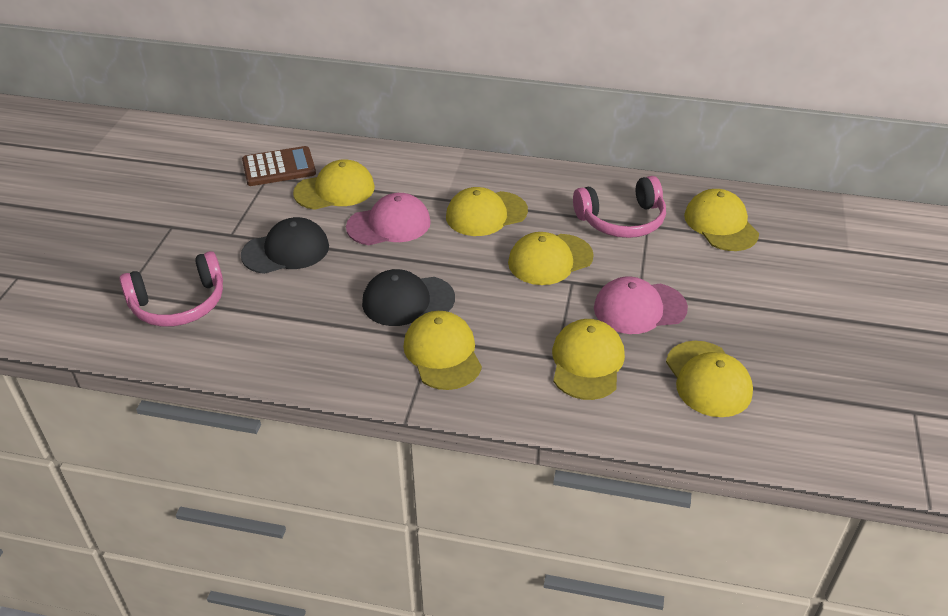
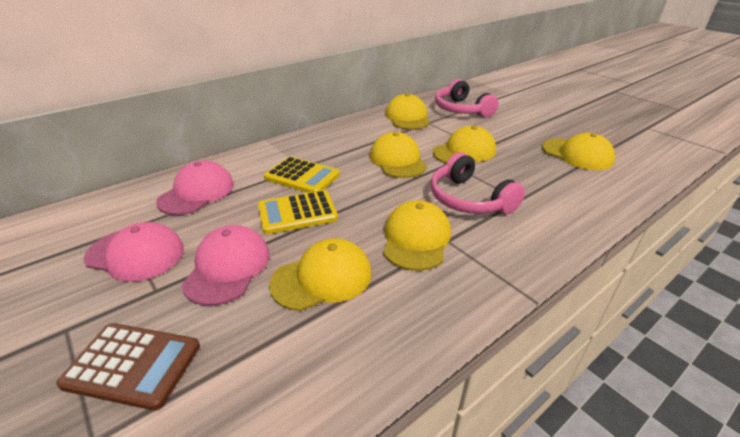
black cap: [241,217,329,274] [362,269,455,326] = 2 -> none = 0
pink cap: [346,193,431,245] [594,276,688,334] = 2 -> [84,222,184,282] [156,160,234,215] [182,225,270,306] = 3
yellow calculator: none = 0 -> [258,190,338,234] [264,156,340,193] = 2
yellow cap: [293,159,375,210] [403,311,482,390] [446,187,528,236] [508,232,594,285] [552,319,625,400] [666,341,753,417] [684,189,759,251] = 7 -> [269,238,372,311] [370,132,427,178] [383,200,451,271] [385,93,430,129] [433,126,496,163] [542,133,615,170] = 6

